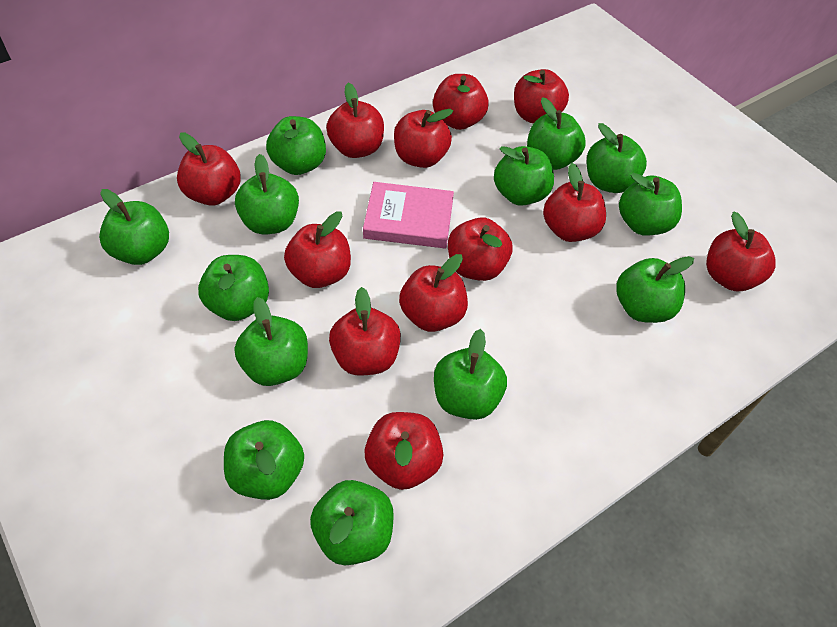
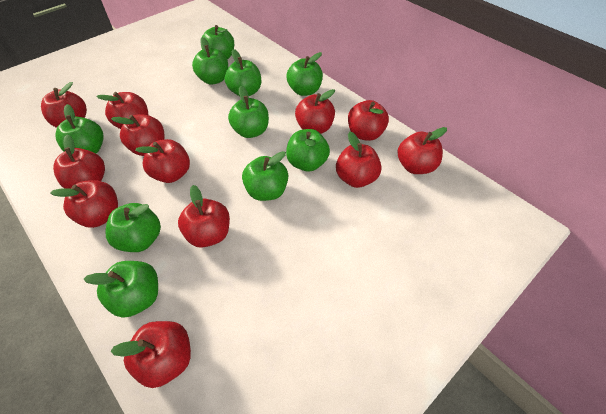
green apple: [99,189,169,265] [198,255,269,321] [224,420,304,500] [235,154,299,234] [235,297,308,386] [266,116,326,175] [310,480,394,565] [434,329,507,420] [494,146,554,206] [527,97,586,170] [587,123,647,193] [616,256,694,323] [619,173,682,236] = 13 -> [55,104,104,154] [83,261,158,318] [106,203,161,252] [192,37,228,85] [201,25,234,60] [225,49,261,96] [228,86,269,138] [242,151,288,201] [286,129,330,172] [287,52,323,96] = 10
pink book: [363,182,454,248] = 1 -> none = 0

